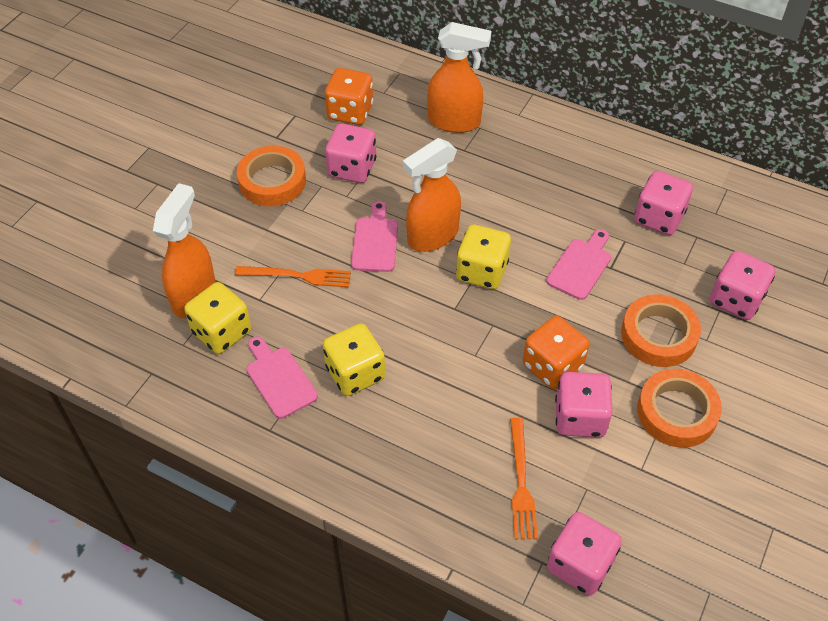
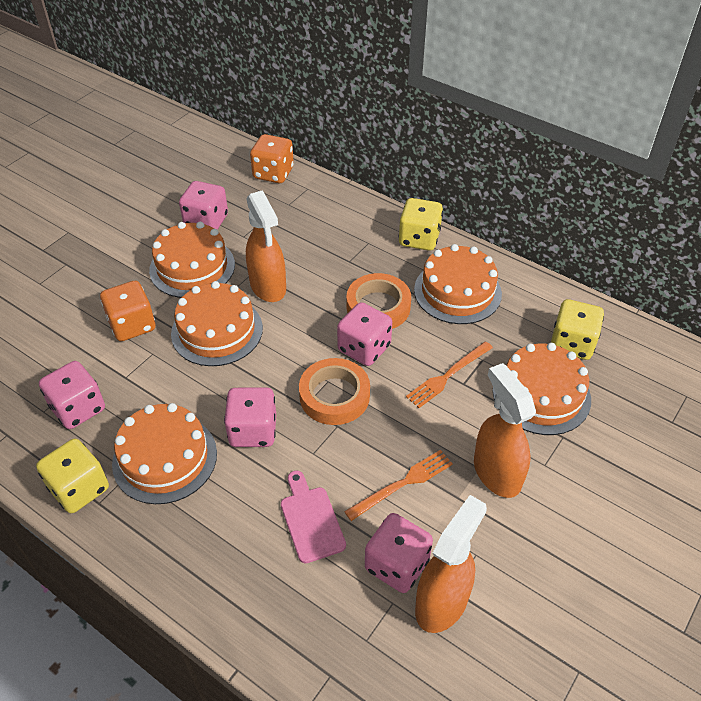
orange cake: none = 0 -> [112,403,217,504] [149,222,235,298] [171,281,263,366] [414,244,502,324] [493,343,591,435] = 5
orange tape: [237,146,306,206] [621,294,701,367] [637,369,722,448] = 3 -> [299,358,370,425] [347,273,411,329] = 2
pink cutting board: [247,336,318,419] [351,201,398,272] [546,229,611,300] = 3 -> [281,471,346,564] = 1

